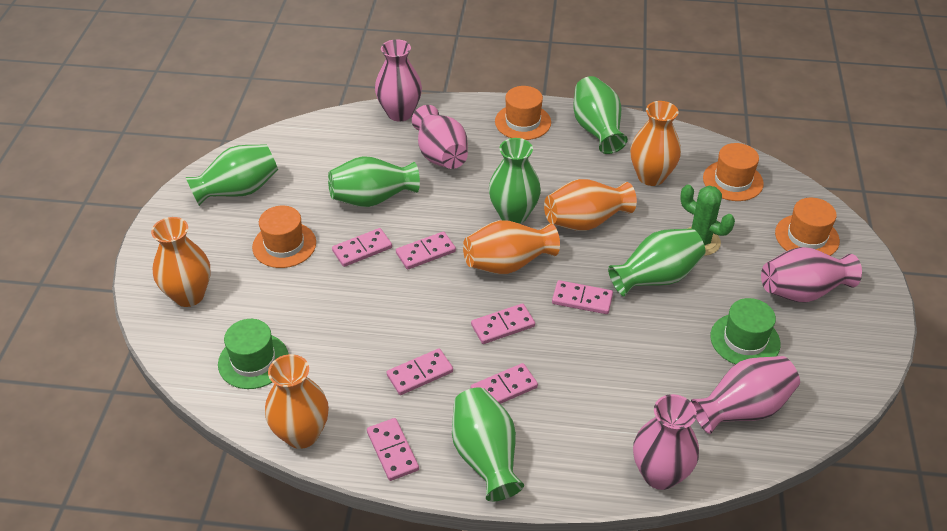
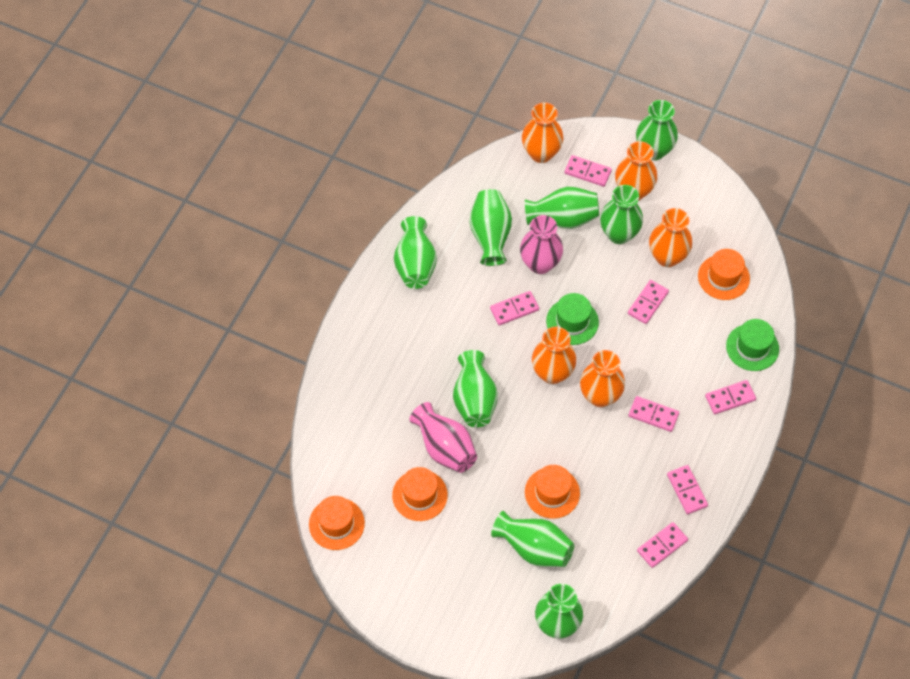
green cactus: [680,184,735,256] = 1 -> none = 0
green vase: [186,144,278,206] [328,156,420,207] [452,387,524,502] [489,138,541,224] [573,76,628,154] [608,228,705,296] = 6 -> [394,216,437,289] [453,350,498,427] [470,189,512,266] [491,511,574,567] [525,187,599,229] [535,584,583,638] [600,185,643,244] [636,100,678,160] = 8
pink vase: [375,39,422,121] [412,105,468,169] [633,394,699,490] [691,356,800,434] [761,247,862,303] = 5 -> [410,402,477,473] [520,215,563,274] = 2

